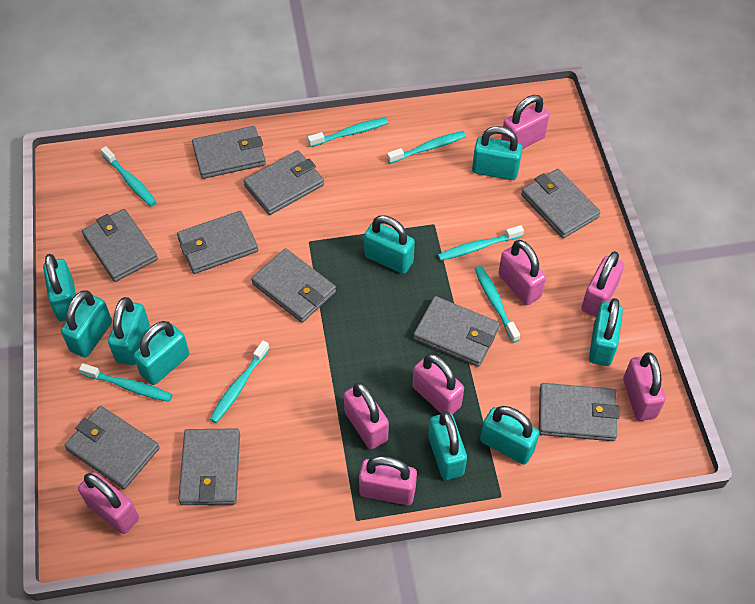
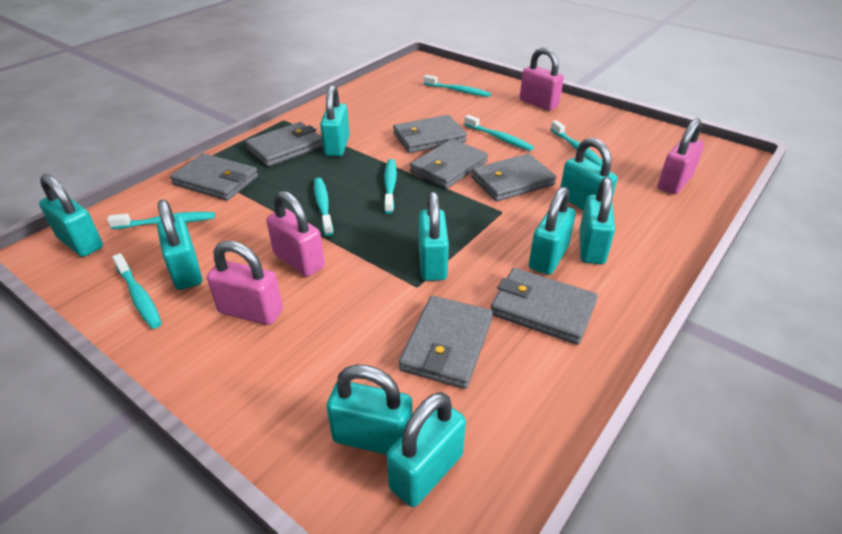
grey wallet: [64,406,160,489] [82,209,158,282] [177,211,258,274] [178,428,240,505] [192,126,266,179] [243,150,324,215] [251,248,336,323] [413,296,500,367] [521,169,601,238] [539,383,620,441] = 10 -> [170,153,258,201] [245,122,323,167] [393,115,467,153] [399,296,493,389] [410,139,488,189] [471,154,556,201] [491,268,598,345] = 7
pink padlock: [78,472,139,534] [344,382,389,449] [359,456,417,505] [413,354,464,414] [498,240,546,305] [501,95,549,149] [581,251,624,317] [623,352,666,421] = 8 -> [207,241,283,325] [266,191,325,277] [520,47,564,110] [658,118,704,194] = 4

